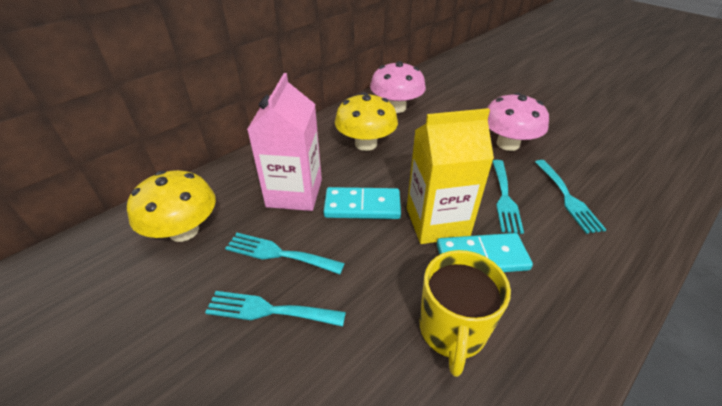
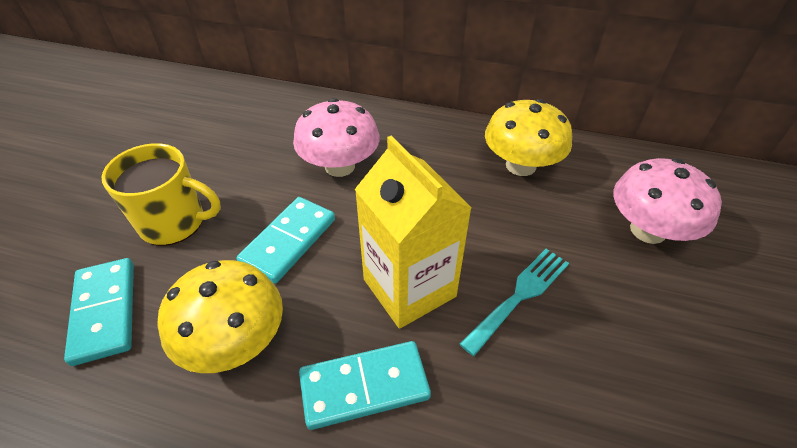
pink carton: [247,73,322,211] = 1 -> none = 0
turquoise domino: [323,187,401,219] [437,233,533,272] = 2 -> [64,258,134,366] [236,197,335,284] [299,341,431,430] = 3
turquoise fork: [205,291,346,327] [225,233,345,274] [492,160,524,234] [535,160,606,234] = 4 -> [460,249,569,356] = 1

